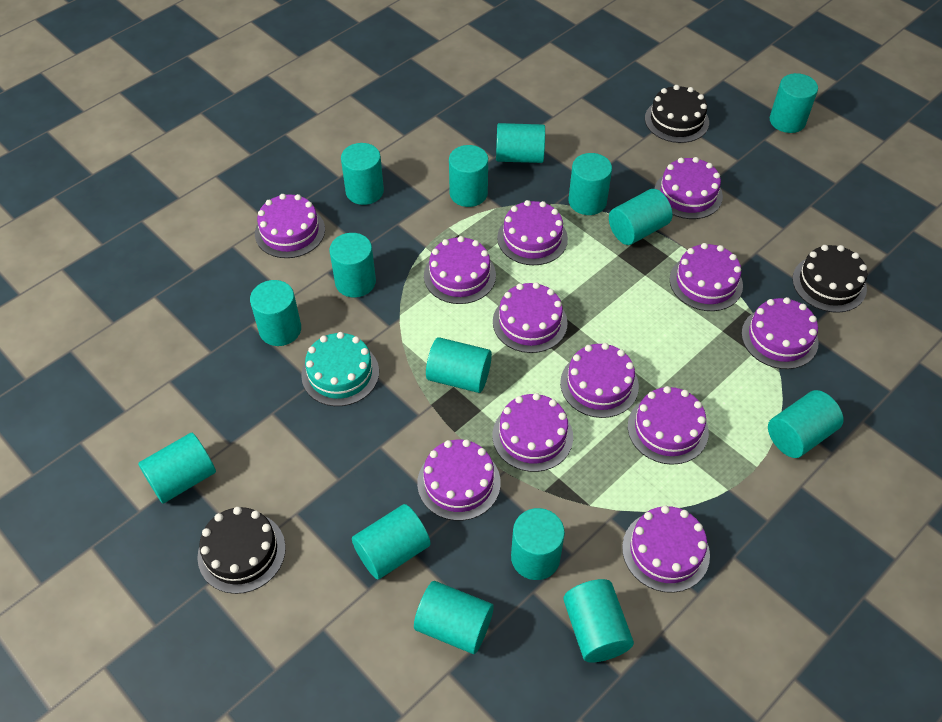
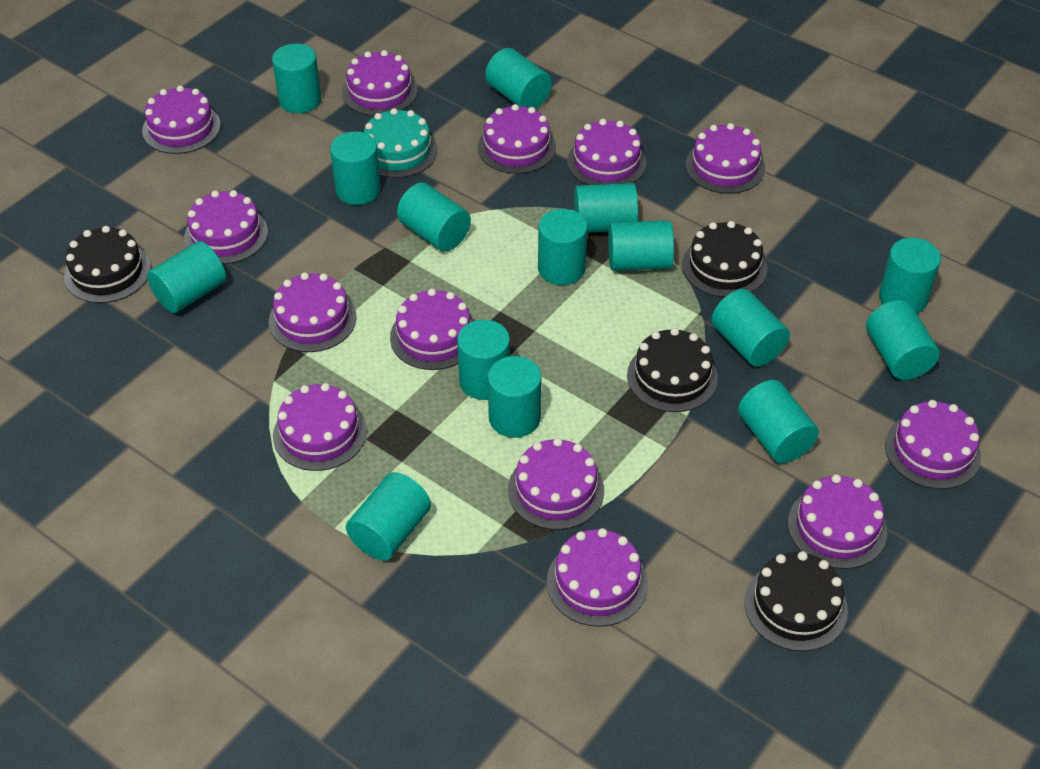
black cake: [197,507,286,594] [645,85,709,143] [792,245,867,313] = 3 -> [64,226,151,303] [627,328,718,412] [682,221,767,297] [744,551,848,651] = 4
purple cake: [255,194,325,258] [417,439,501,521] [424,236,496,304] [492,393,573,472] [493,282,568,353] [497,200,568,265] [560,343,639,418] [622,506,710,593] [628,386,709,465] [655,157,723,219] [670,243,743,311] [741,297,819,369] = 12 -> [142,85,221,154] [184,190,268,264] [269,272,357,352] [273,383,367,471] [342,50,417,116] [390,288,474,370] [478,104,556,174] [508,438,604,530] [547,528,648,627] [567,119,647,185] [685,123,765,194] [788,474,887,569] [885,400,981,489] = 13

